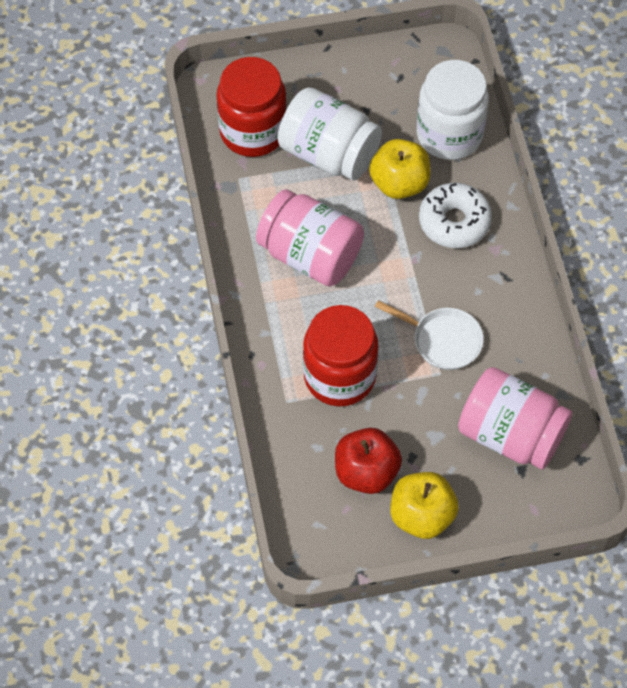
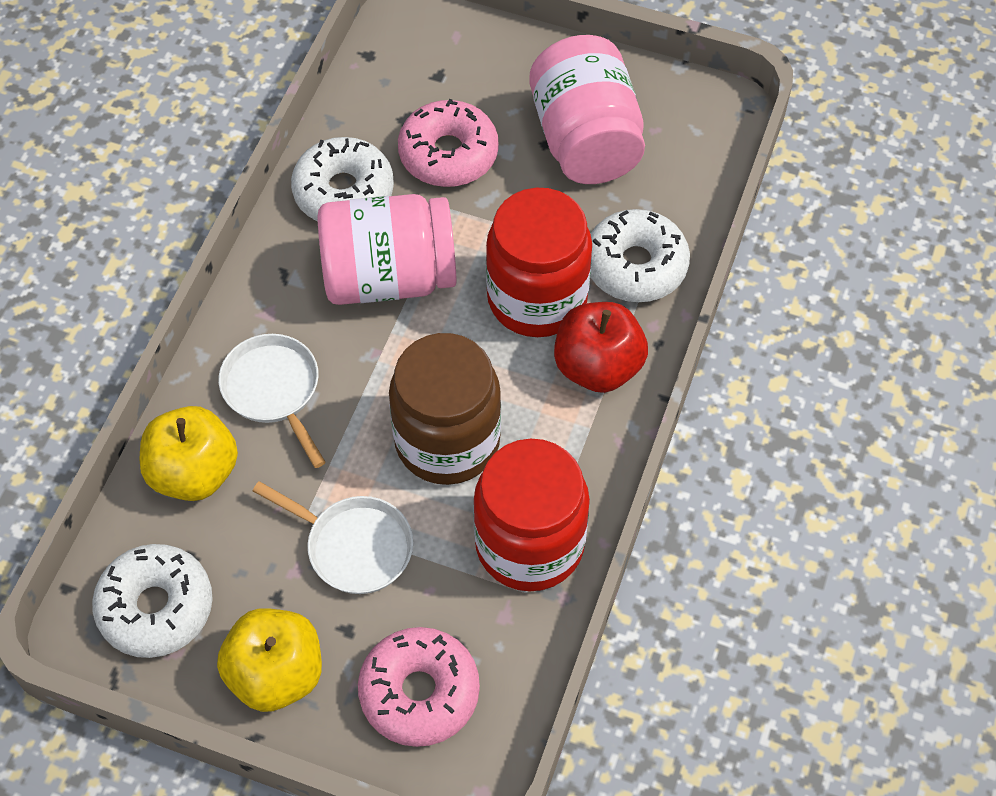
brown jar: none = 0 -> [389,333,501,485] = 1
pink donut: none = 0 -> [358,627,480,747] [398,99,499,187] = 2
white donut: [419,183,492,248] = 1 -> [92,544,212,658] [291,137,394,221] [590,209,690,302] = 3
white jar: [278,87,382,181] [417,60,489,160] = 2 -> none = 0
white pan: [375,300,484,370] = 1 -> [219,334,326,468] [253,481,413,594] = 2

